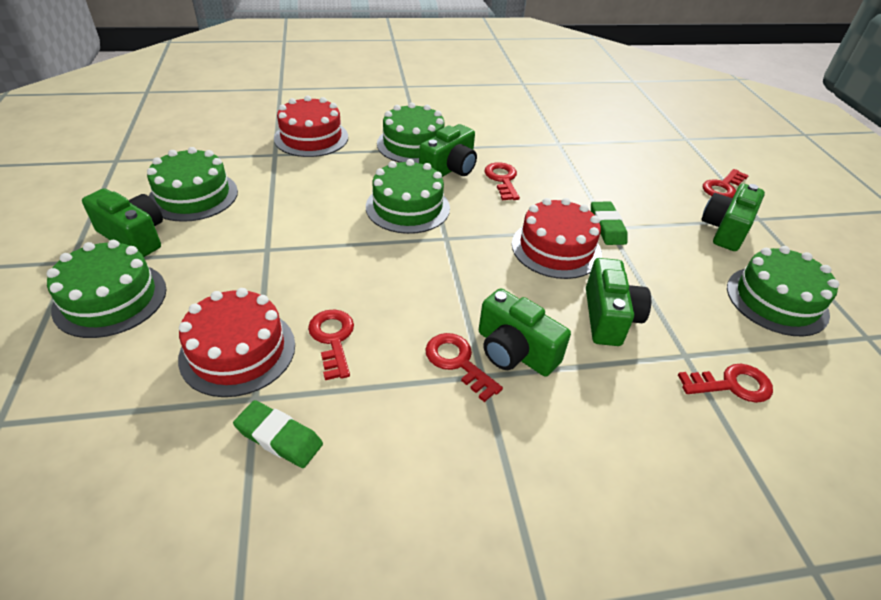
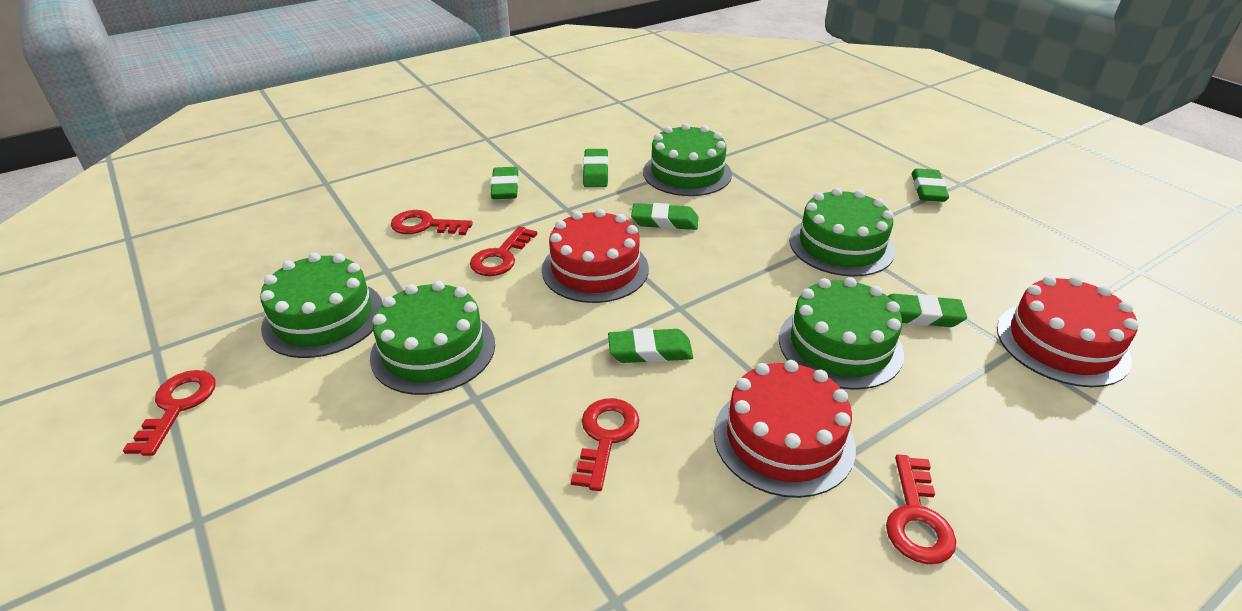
green camera: [82,188,163,257] [419,124,477,177] [479,288,571,377] [586,258,651,346] [701,184,765,251] = 5 -> none = 0
green eraser: [233,400,323,468] [591,202,628,245] = 2 -> [490,167,519,199] [583,149,609,187] [608,328,693,363] [631,203,698,230] [888,294,967,327] [912,168,949,202] = 6

